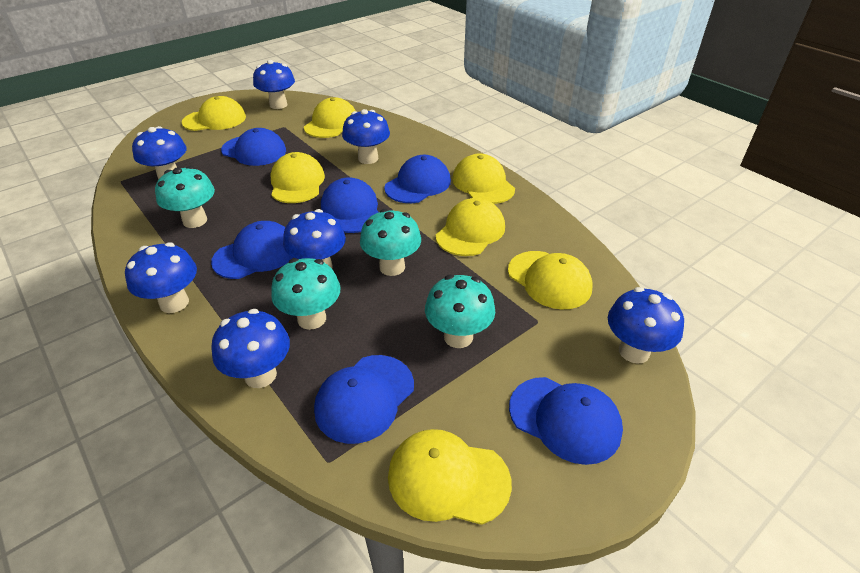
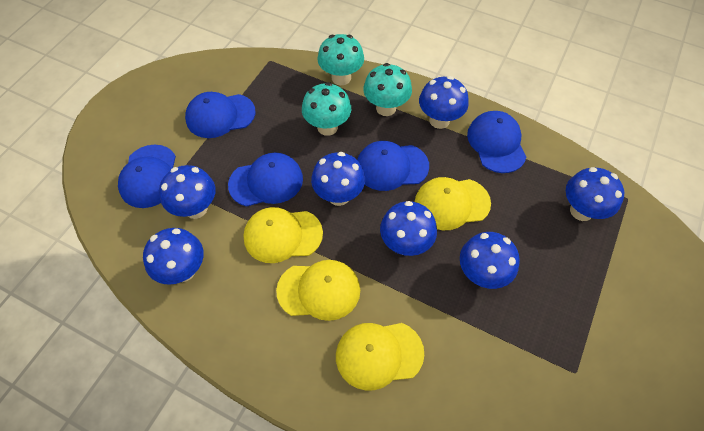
blue cap: [211,221,293,279] [221,128,286,166] [314,355,414,444] [321,177,379,233] [384,155,451,203] [509,377,623,465] = 6 -> [118,145,176,208] [185,92,255,138] [228,153,303,206] [357,141,429,191] [467,111,526,173] = 5
turquoise mushroom: [155,166,215,228] [271,258,341,330] [360,209,421,276] [425,274,495,348] = 4 -> [302,82,351,136] [317,34,364,85] [363,63,412,116] = 3
yellow cap: [182,96,246,131] [270,152,325,203] [304,97,356,138] [388,429,512,525] [436,198,505,256] [452,154,515,204] [508,251,592,309] = 7 -> [243,207,323,263] [276,260,360,321] [336,323,424,391] [415,177,491,230] = 4

